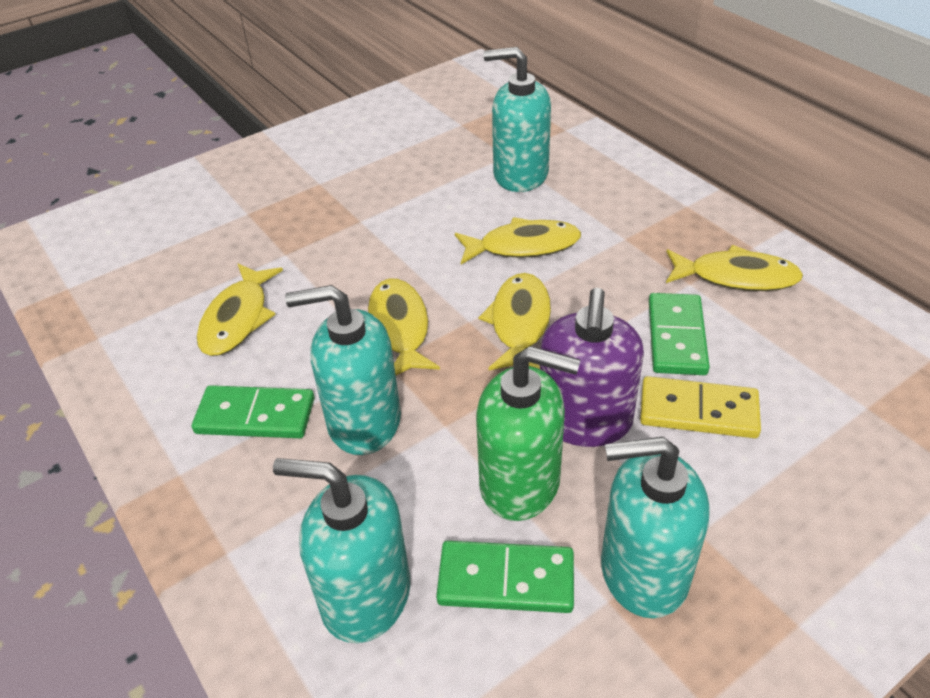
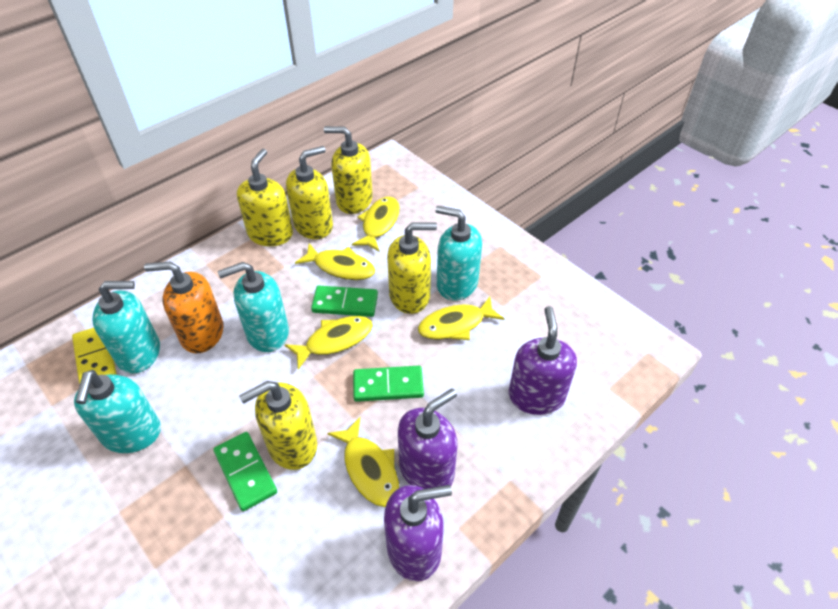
green soap dispenser: [476,346,580,521] = 1 -> none = 0
orange soap dispenser: none = 0 -> [144,262,224,353] = 1
purple soap dispenser: [540,288,644,447] = 1 -> [384,485,452,582] [398,388,458,489] [509,306,577,415] = 3
yellow soap dispenser: none = 0 -> [237,149,293,246] [239,381,317,470] [286,146,333,239] [324,126,373,214] [387,223,437,314] = 5

